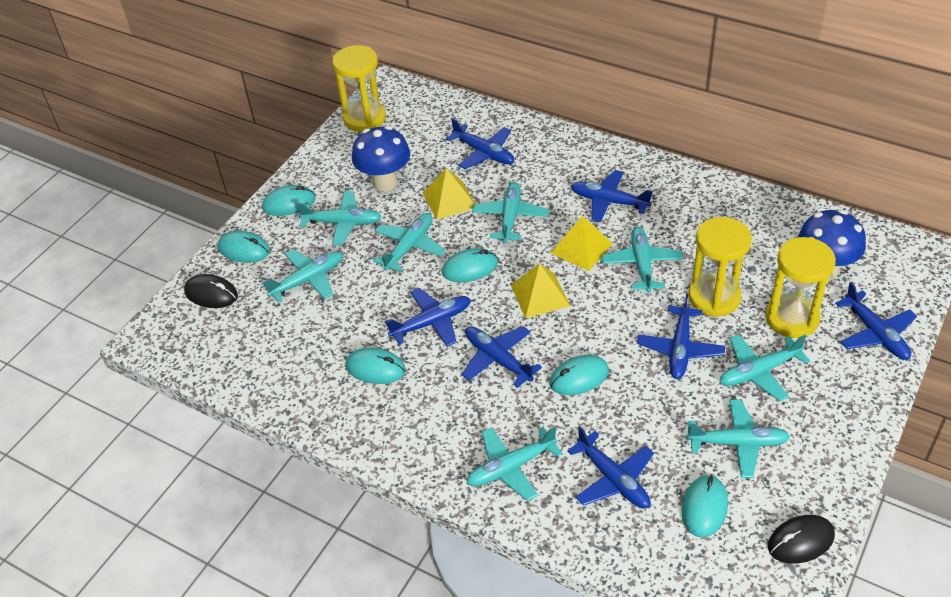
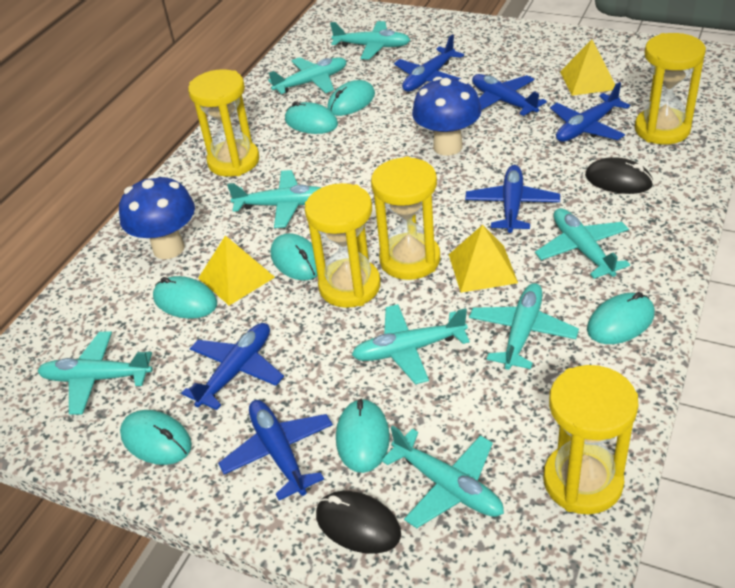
blue plane: [385,288,471,347] [446,118,514,169] [462,326,542,388] [567,426,654,509] [571,170,652,222] [637,294,725,379] [835,282,917,360] = 7 -> [181,323,284,410] [218,400,333,500] [394,34,464,92] [465,165,560,233] [472,74,547,116] [550,82,630,142] = 6
turquoise mouse: [218,231,270,263] [262,185,316,216] [345,348,406,384] [442,248,498,283] [549,355,609,395] [682,475,728,537] = 6 -> [120,410,192,465] [153,276,217,319] [271,233,318,280] [285,101,338,134] [327,80,375,116] [336,398,390,473] [587,292,655,344] = 7
yellow hourglass: [332,45,386,132] [688,217,752,317] [765,237,836,338] = 3 -> [188,69,259,177] [305,183,381,308] [371,156,440,280] [543,365,638,515] [635,33,706,144] = 5

